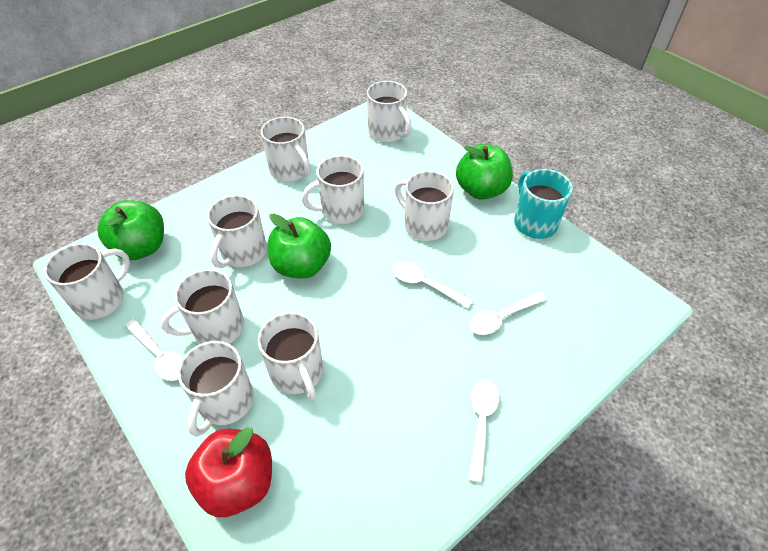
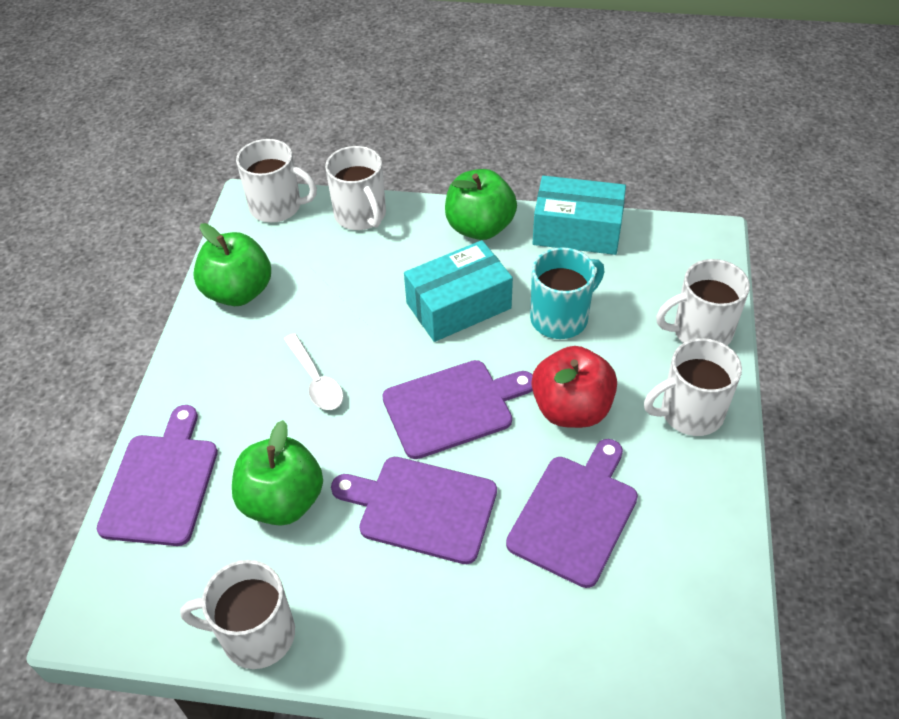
purple cutting board: none = 0 -> [97,405,218,546] [331,457,497,564] [382,360,533,459] [506,439,638,588] = 4
turquoise box: none = 0 -> [404,240,513,342] [533,176,626,255] = 2
white mug: [44,243,130,320] [161,269,244,344] [178,341,254,437] [207,195,267,268] [258,312,323,400] [261,117,311,182] [302,155,364,224] [367,81,412,143] [395,171,454,241] = 9 -> [180,560,295,669] [236,139,317,223] [325,146,386,230] [644,338,742,436] [656,259,750,346] = 5
white spoon: [125,319,183,381] [392,261,473,308] [468,379,500,483] [469,292,547,335] = 4 -> [284,333,343,410] = 1

